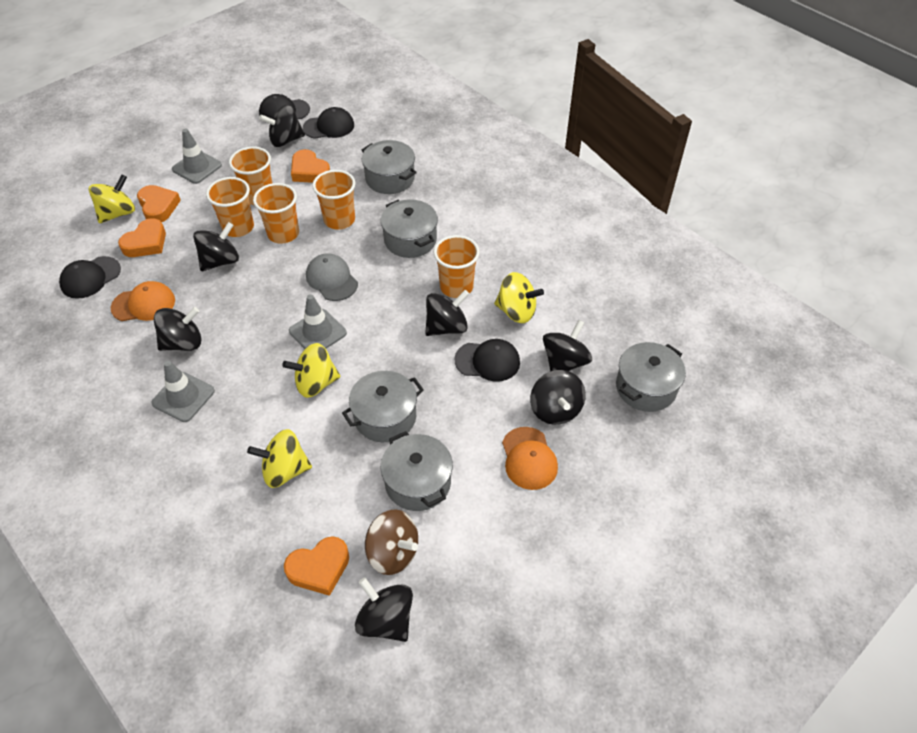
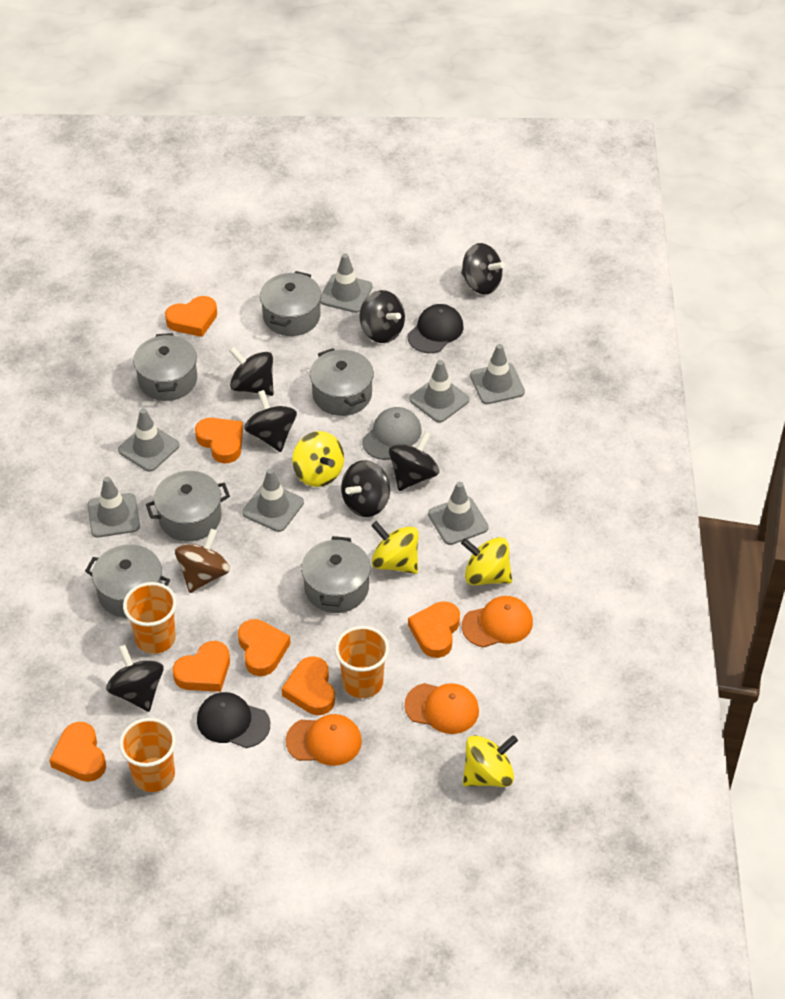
black cap: [59,256,121,299] [259,94,310,123] [303,107,354,139] [455,339,520,382] = 4 -> [197,692,270,748] [408,304,464,353] = 2
grey pot: [342,371,424,442] [361,140,417,194] [381,199,438,258] [381,431,453,511] [616,342,686,412] = 5 -> [85,544,170,618] [133,333,197,401] [146,471,230,541] [260,271,321,336] [301,536,371,613] [310,348,374,416] = 6
grey traffic cone: [152,360,215,422] [172,129,222,184] [289,294,347,349] = 3 -> [88,476,140,538] [118,408,179,472] [242,468,304,532] [320,253,373,313] [409,360,469,423] [428,482,489,545] [470,344,525,404] = 7
orange cap: [111,281,175,321] [502,427,558,490] = 2 -> [286,714,362,766] [404,683,479,734] [462,596,533,648] = 3
orange cup: [206,177,254,237] [229,146,272,205] [253,183,299,244] [312,170,356,230] [433,235,480,298] = 5 -> [119,718,176,792] [123,582,177,654] [335,626,389,698] = 3
orange heart: [118,218,166,257] [137,185,181,222] [284,536,349,596] [291,149,330,183] = 4 -> [49,722,106,782] [165,296,217,337] [173,641,230,692] [195,418,243,464] [238,619,291,676] [282,656,335,715] [408,601,460,658] = 7

